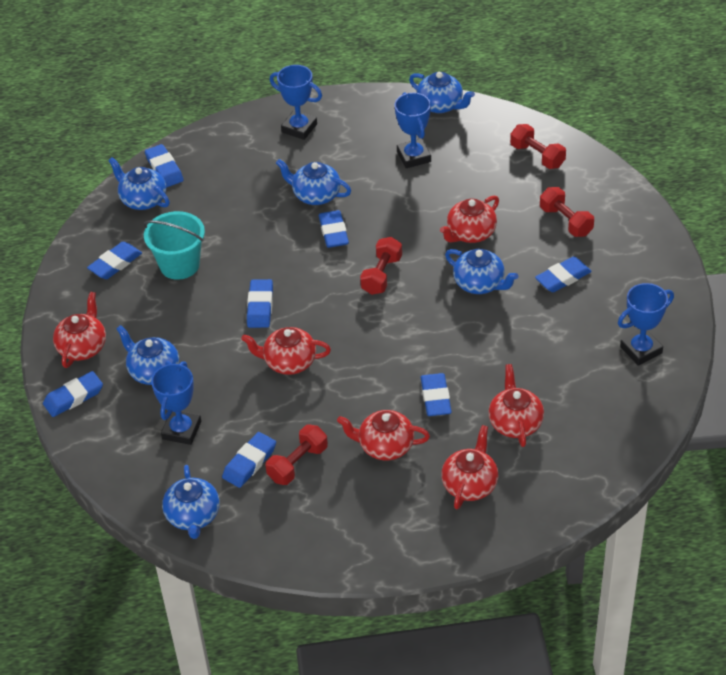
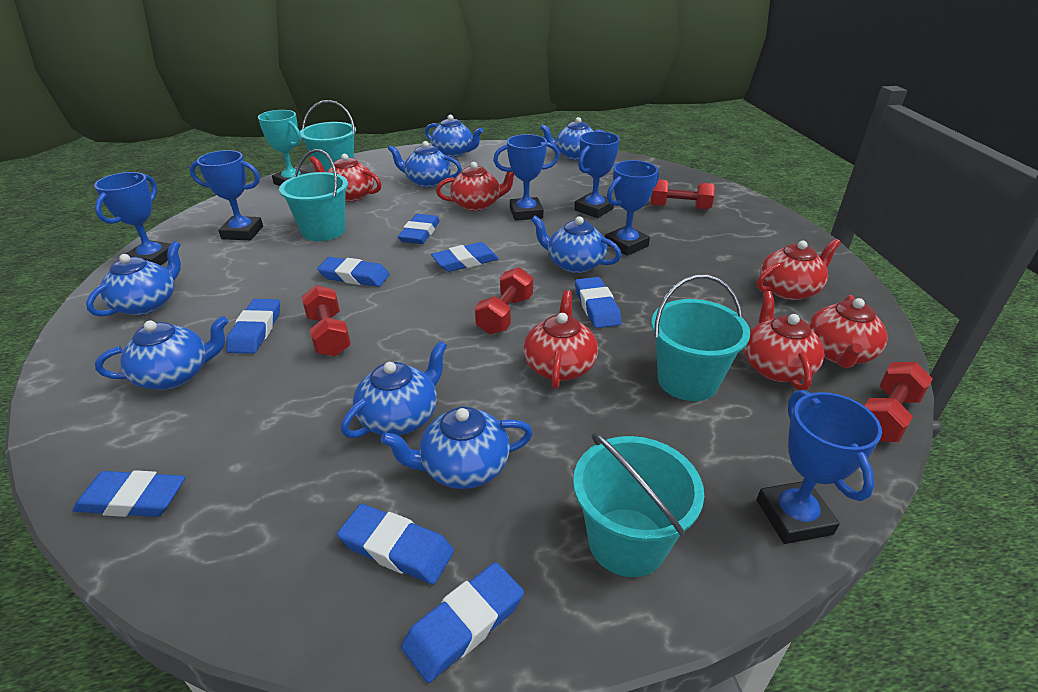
blue teapot: [108,157,170,210] [116,325,179,385] [162,465,220,539] [276,159,351,205] [409,72,475,113] [445,249,518,294] = 6 -> [86,241,181,317] [95,316,228,390] [341,341,447,438] [381,407,533,489] [388,141,462,188] [425,115,483,157] [531,215,622,273] [540,117,605,160] = 8
blue trophy: [151,361,201,445] [270,65,322,140] [395,92,431,168] [618,283,674,366] = 4 -> [94,172,171,265] [189,150,263,240] [493,134,560,221] [574,131,620,218] [605,160,659,256] [757,390,882,544] = 6
turquoise bucket: [144,211,205,280] = 1 -> [279,149,348,241] [300,100,356,172] [573,432,704,577] [651,275,750,401] = 4
turquoise trophy: none = 0 -> [258,110,309,186] = 1

